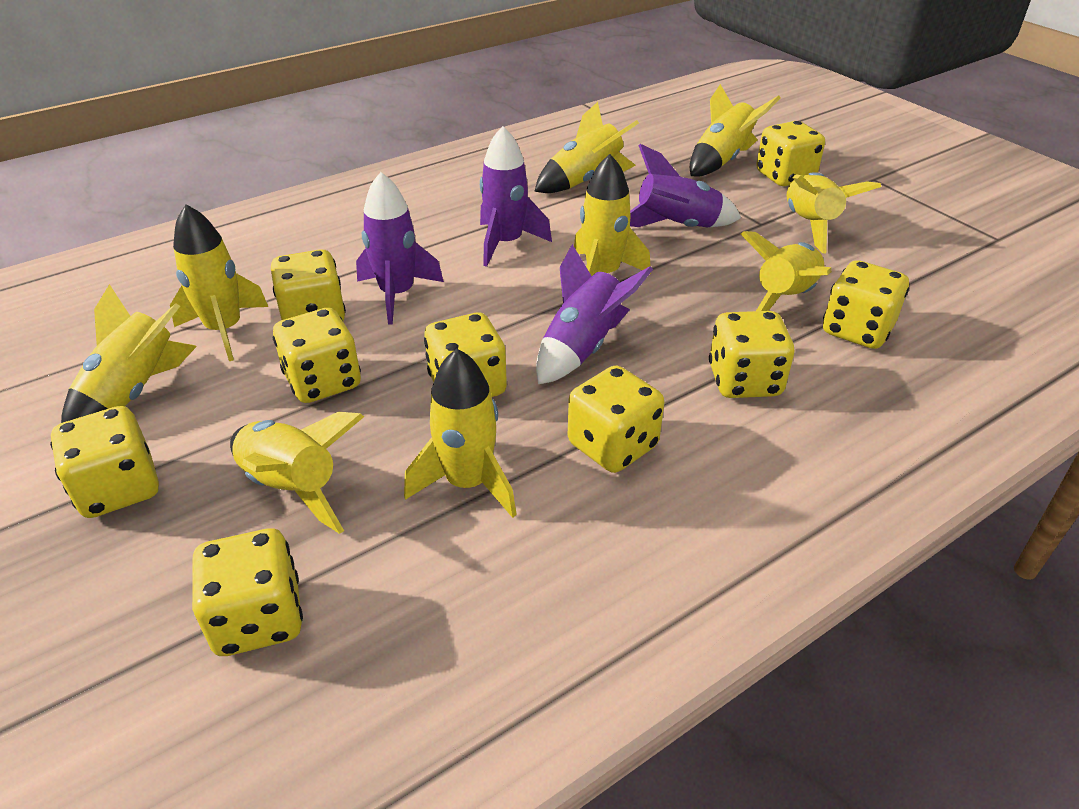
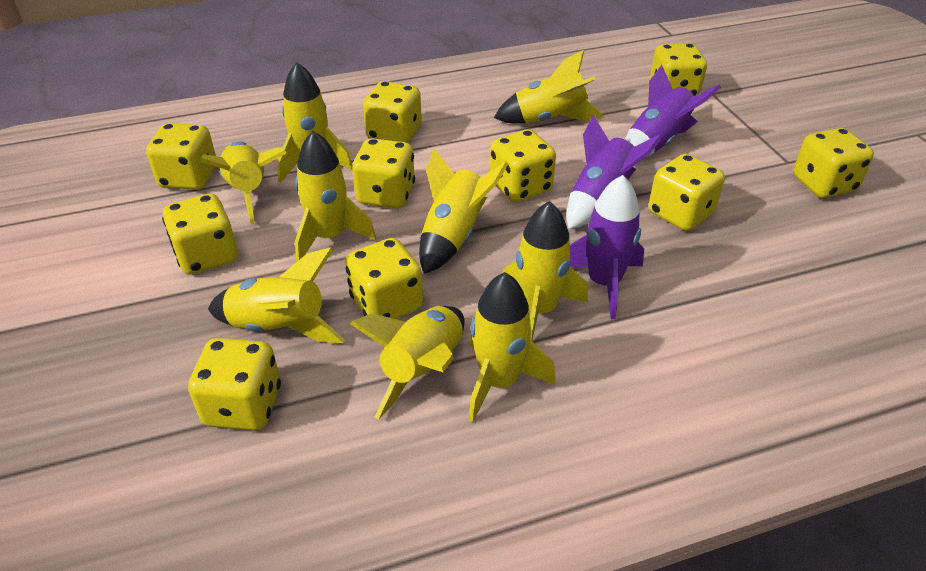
purple rocket: [356,172,444,325] [480,126,552,267] [536,244,653,384] [630,144,741,228] = 4 -> [566,115,663,229] [570,175,644,319] [625,65,721,157] = 3
yellow dice: [50,406,159,518] [192,528,303,656] [271,249,346,321] [273,308,361,403] [424,313,507,397] [568,365,664,473] [709,311,794,398] [756,121,825,186] [823,260,909,349] = 9 -> [146,123,216,190] [162,194,238,275] [188,338,281,431] [345,238,423,319] [352,138,415,208] [363,81,422,143] [490,130,556,202] [649,154,725,231] [650,44,707,96] [793,128,874,198] = 10

